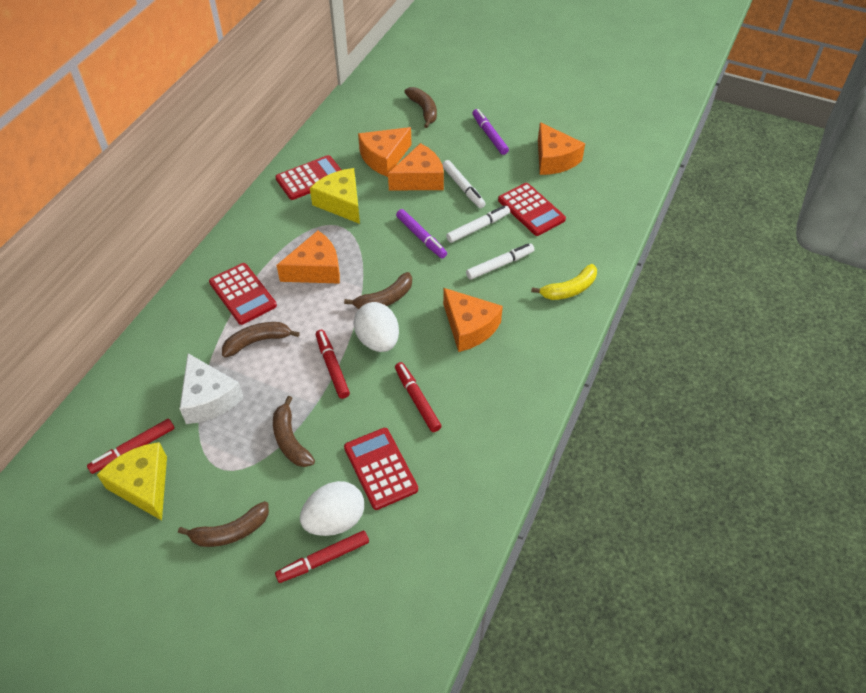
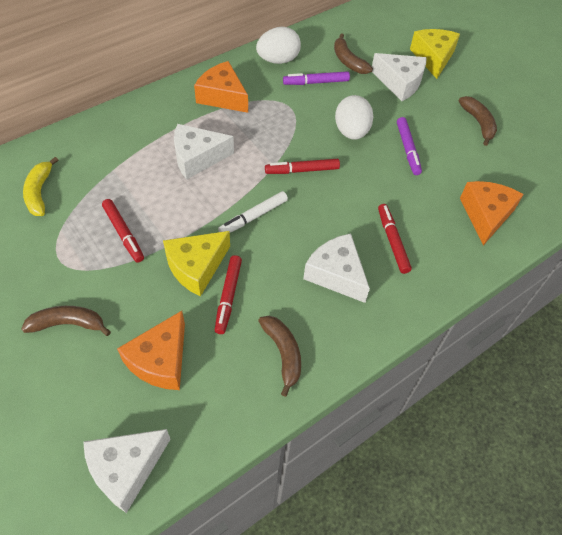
brown banana: [178,501,269,547] [222,322,300,357] [273,396,315,467] [344,272,412,309] [404,87,437,128] = 5 -> [21,306,111,336] [258,316,301,397] [334,33,373,74] [458,96,497,146] = 4
orange cheese: [276,230,340,284] [358,127,411,177] [388,143,444,191] [443,288,503,352] [538,122,585,175] = 5 -> [117,311,185,390] [194,61,248,113] [460,181,524,246] = 3
red calculator: [209,263,277,325] [275,155,341,200] [344,428,418,510] [498,183,566,236] = 4 -> none = 0
white cheese: [180,353,244,424] = 1 -> [83,429,171,513] [174,124,234,180] [303,233,370,303] [372,53,427,101] = 4
white marker: [442,160,485,208] [446,206,510,243] [466,243,535,280] = 3 -> [218,191,288,233] = 1

